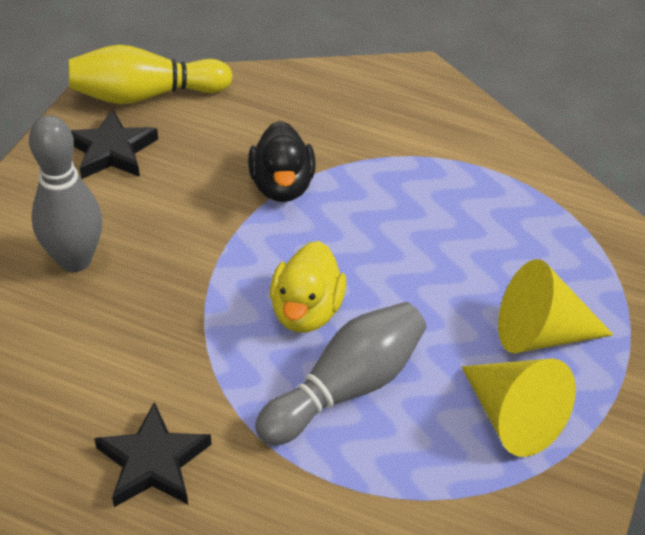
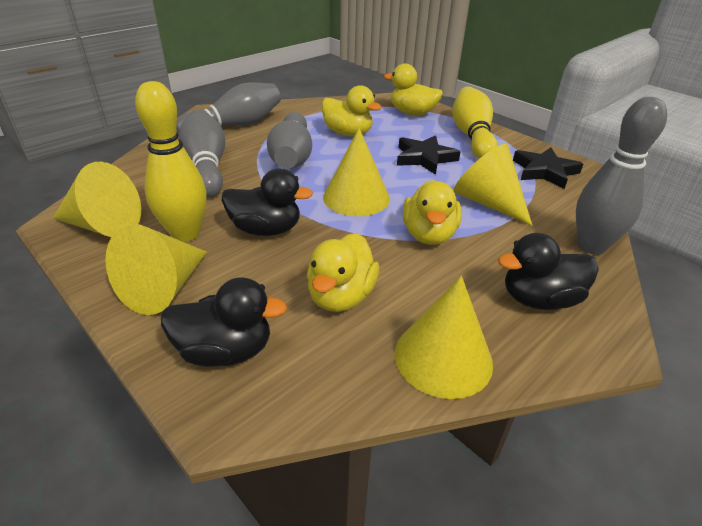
black duck: [248,121,315,202] = 1 -> [161,277,287,367] [222,168,313,236] [498,233,599,310] = 3
grey bowling pin: [29,115,102,272] [255,302,426,446] = 2 -> [176,83,281,133] [178,109,225,197] [267,112,312,169] [576,97,667,255] = 4
yellow bowling pin: [69,45,233,104] = 1 -> [135,81,207,242] [453,86,498,159] = 2
yellow cone: [461,358,576,457] [498,259,613,353] = 2 -> [53,162,141,237] [105,224,207,315] [323,128,390,216] [394,276,493,399] [454,144,533,226] = 5
yellow duck: [270,241,346,332] = 1 -> [307,233,379,312] [322,85,382,136] [384,63,443,116] [403,180,462,245] = 4

